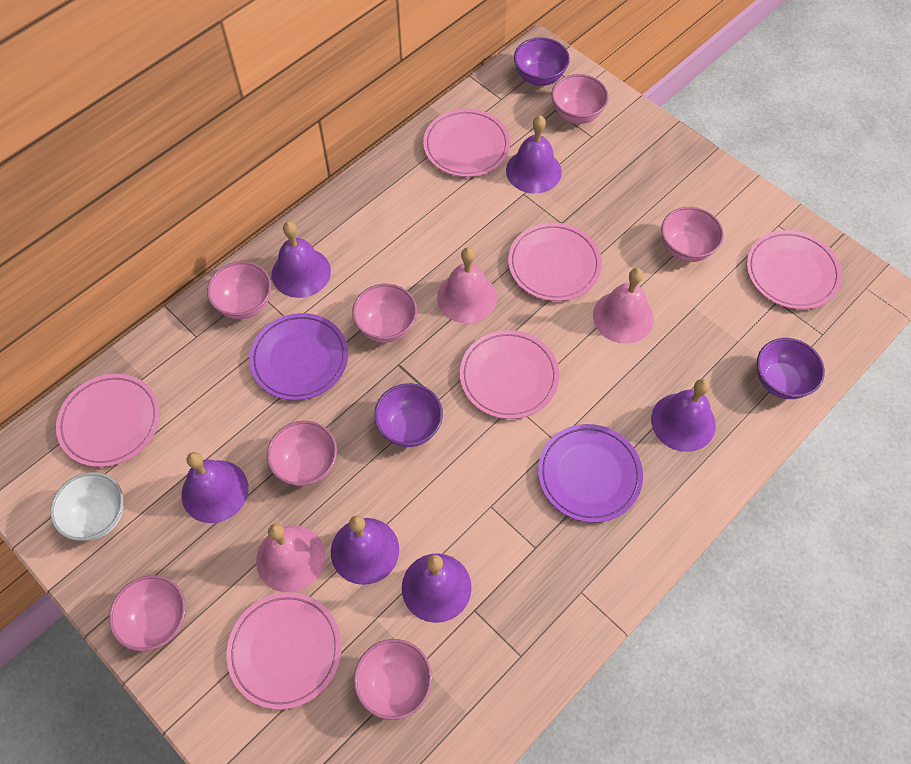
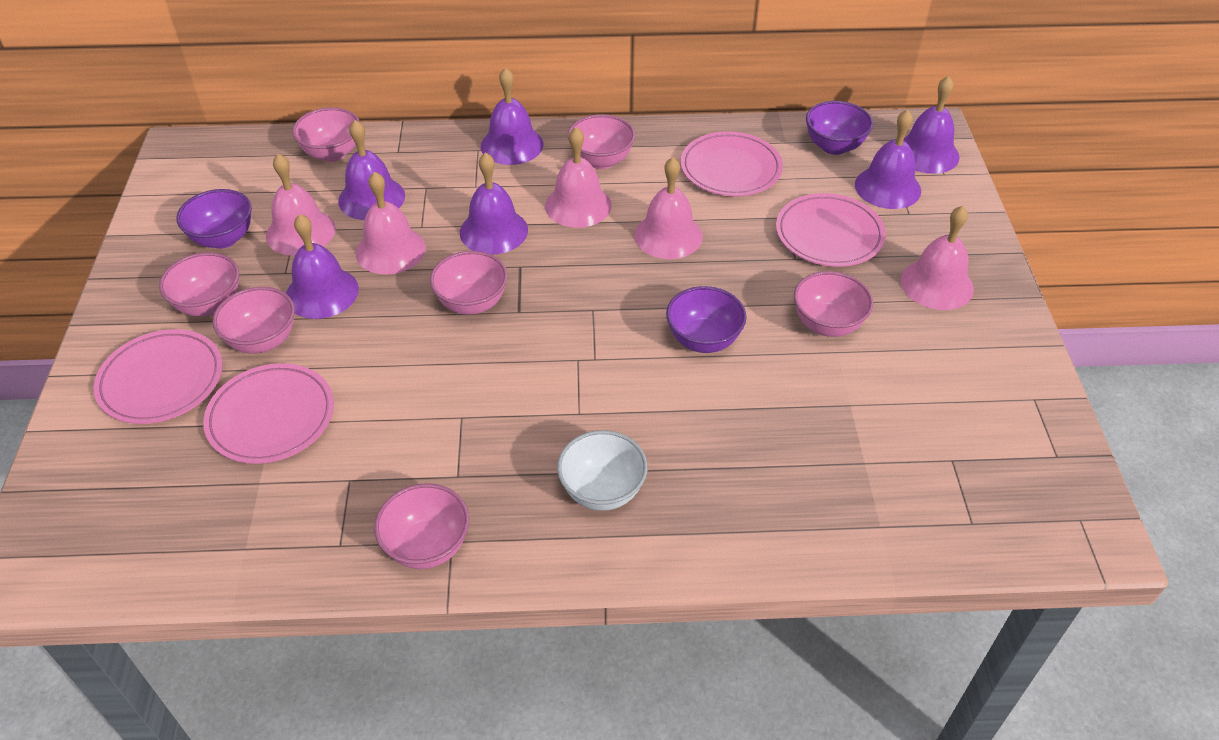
pink bell: [256,523,325,592] [437,247,497,323] [593,268,654,344] = 3 -> [266,154,336,256] [356,171,426,275] [545,127,612,228] [634,157,703,259] [901,206,974,310] = 5
pink plate: [56,374,160,467] [227,592,342,710] [423,109,510,177] [460,330,559,419] [508,223,602,301] [747,230,842,309] = 6 -> [94,329,223,424] [203,363,334,464] [681,131,783,196] [776,193,886,267] = 4
purple plate: [249,313,348,401] [538,424,643,523] = 2 -> none = 0

